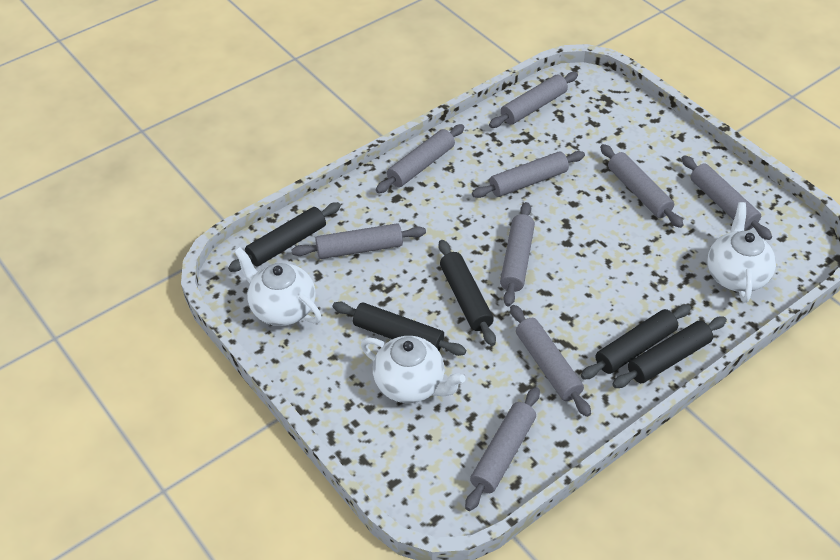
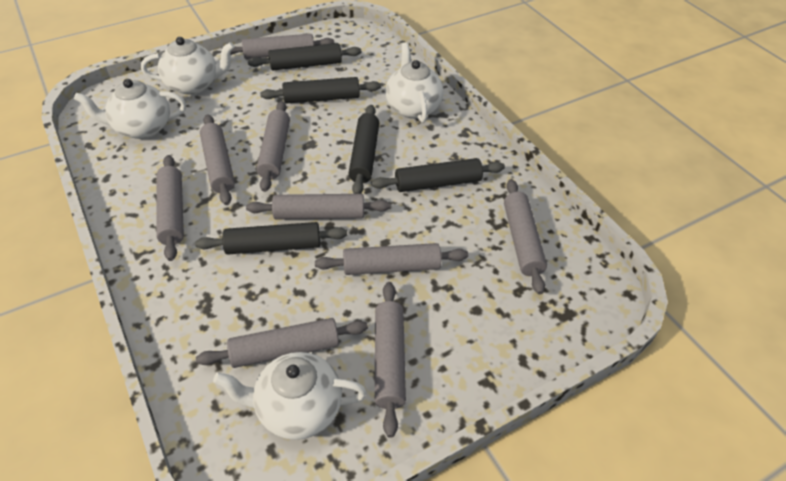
white teapot: [234,247,322,326] [361,336,465,403] [707,202,776,303] = 3 -> [74,79,186,139] [141,37,235,95] [213,352,367,440] [385,42,444,123] = 4

